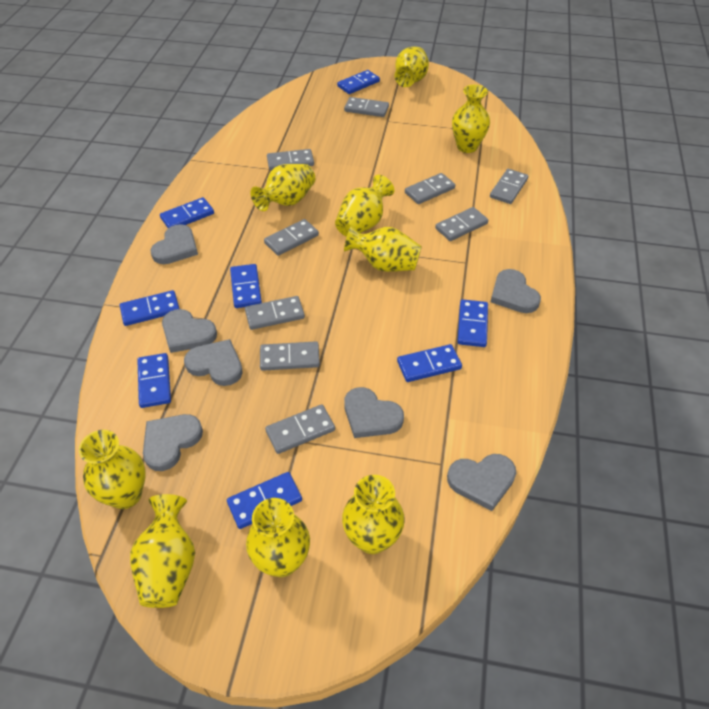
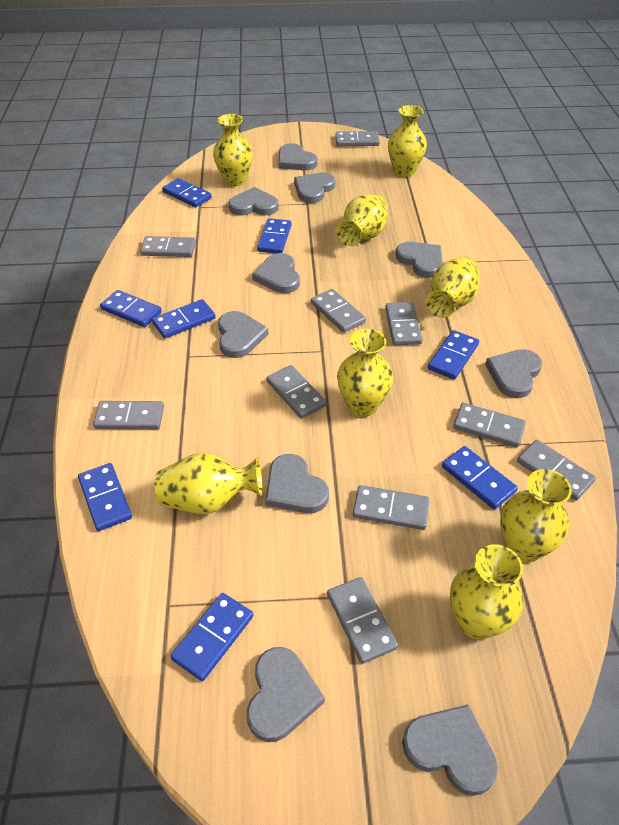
grey domino: [245,296,305,330] [260,341,320,371] [264,219,319,256] [265,404,335,454] [267,149,314,170] [344,97,389,117] [405,173,455,204] [435,207,488,241] [490,169,528,204] = 9 -> [93,401,164,429] [140,236,196,257] [267,365,326,419] [311,289,366,333] [327,577,398,664] [335,131,380,146] [353,485,430,530] [385,302,423,345] [453,403,526,447] [517,440,596,501] = 10
grey heart: [143,414,203,471] [151,224,198,264] [162,309,217,353] [184,339,243,386] [344,387,404,438] [447,454,516,511] [491,269,541,313] = 7 -> [218,311,269,358] [229,187,279,216] [247,647,325,742] [252,253,300,293] [266,454,329,513] [278,143,317,170] [294,172,335,203] [396,242,443,278] [402,705,498,796] [485,349,542,398] = 10
yellow vase: [79,430,146,509] [130,494,195,608] [246,498,310,577] [251,164,315,211] [335,175,394,237] [342,475,405,554] [344,225,422,272] [395,47,429,87] [452,85,490,153] = 9 -> [154,452,263,514] [213,114,253,186] [336,194,388,246] [337,329,393,417] [388,105,427,177] [426,257,479,318] [450,544,523,640] [500,469,572,563] = 8

